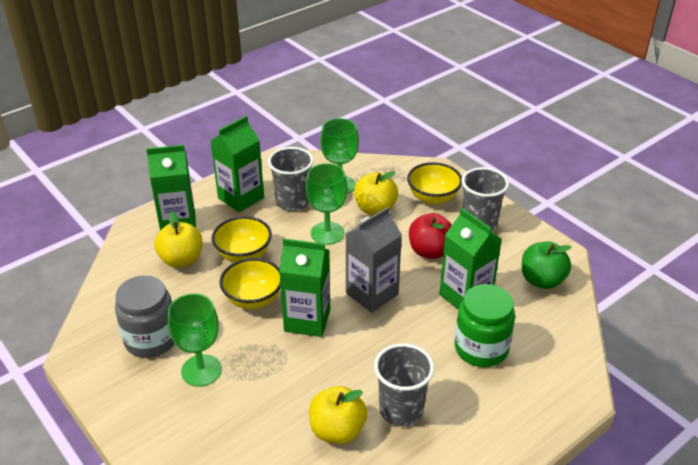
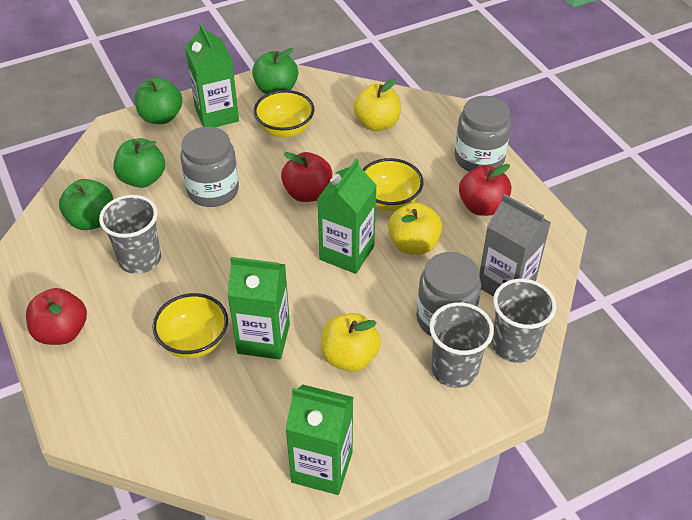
green apple: [522,242,572,289] = 1 -> [59,179,113,230] [113,138,165,188] [134,78,182,124] [252,48,298,94] = 4
green goblet: [168,293,222,387] [306,163,347,245] [320,118,359,194] = 3 -> none = 0
green jar: [455,284,515,367] = 1 -> none = 0
grey jar: [115,275,175,358] = 1 -> [180,127,239,207] [416,252,481,337] [455,96,511,172] = 3
red apple: [409,213,452,259] = 1 -> [26,288,87,345] [281,152,333,202] [459,164,511,216] = 3

